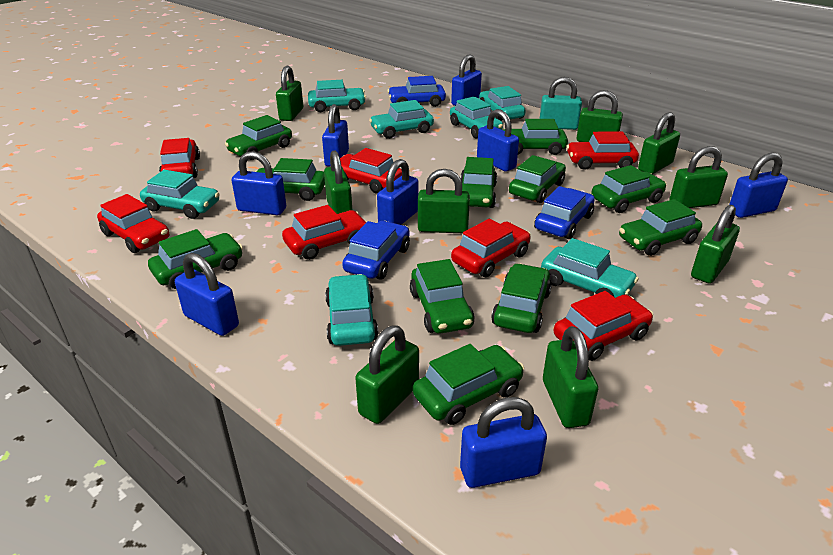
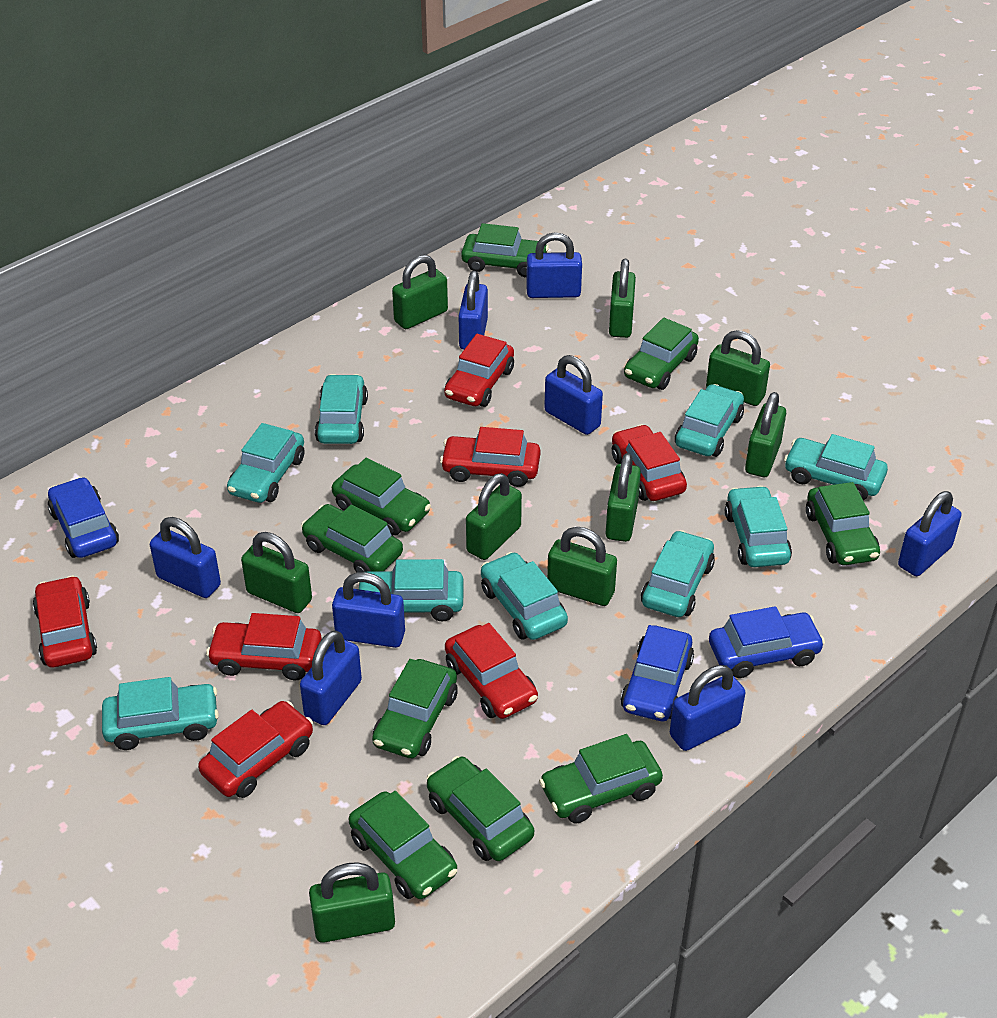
green car: [148,229,243,289] [225,115,292,160] [255,158,325,201] [410,259,475,334] [413,344,524,425] [461,157,497,208] [491,263,552,333] [504,119,568,155] [509,155,566,203] [591,165,667,213] [619,199,702,256] = 11 -> [301,504,403,572] [332,458,431,536] [349,791,457,899] [372,659,458,758] [427,756,534,861] [461,223,549,277] [539,734,663,824] [624,318,699,390] [806,482,880,565] = 9
turquoise car: [140,170,220,219] [308,80,366,112] [325,274,379,346] [369,100,434,139] [450,96,503,139] [479,86,526,121] [541,238,639,298] = 7 -> [102,677,219,750] [227,423,305,503] [315,374,368,444] [358,559,464,622] [481,552,568,640] [641,530,715,617] [675,384,744,457] [725,486,792,567] [784,434,888,500] = 9
turquoise padlock: [540,77,582,130] = 1 -> none = 0

